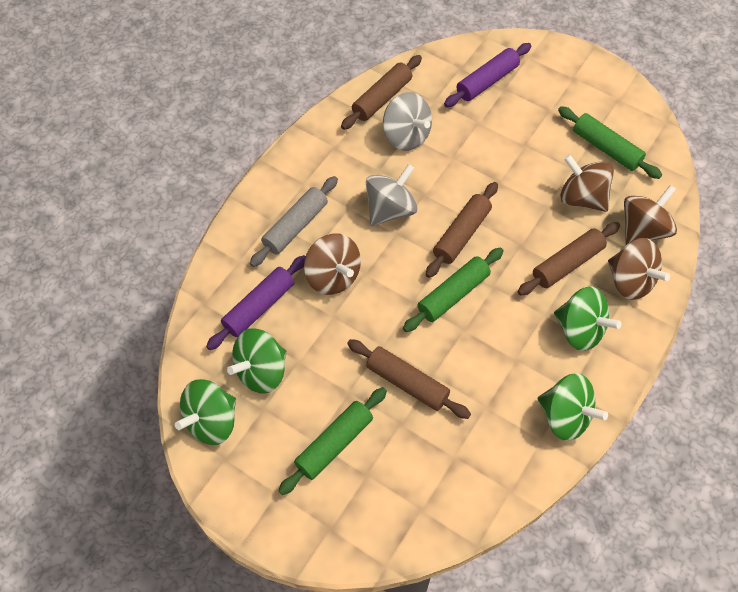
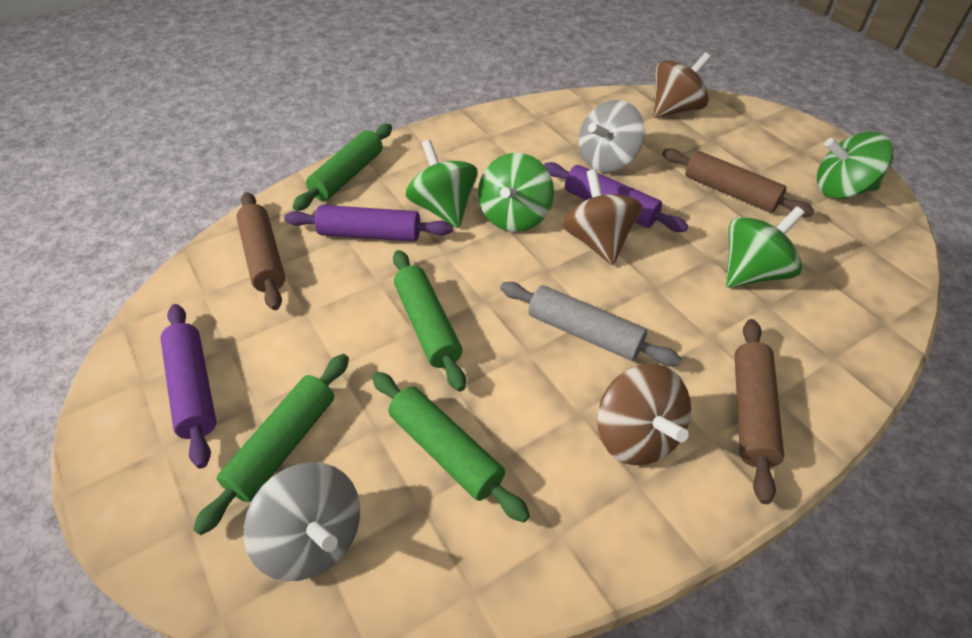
brown rolling pin: [341,55,422,130] [347,339,471,419] [426,182,498,278] [518,222,620,296] = 4 -> [236,192,285,310] [662,148,814,217] [734,319,784,504] = 3
brown spinning top: [304,233,361,295] [560,154,614,212] [608,238,670,300] [624,185,677,245] = 4 -> [562,169,642,265] [597,364,691,465] [653,52,711,118] = 3
green rolling pin: [278,387,387,495] [403,247,504,332] [558,106,662,179] = 3 -> [193,354,349,535] [293,124,392,211] [372,372,530,523] [393,250,466,392] = 4
purple rolling pin: [206,255,306,350] [444,43,531,107] = 2 -> [161,304,216,469] [284,205,453,242] [544,162,688,232] = 3

